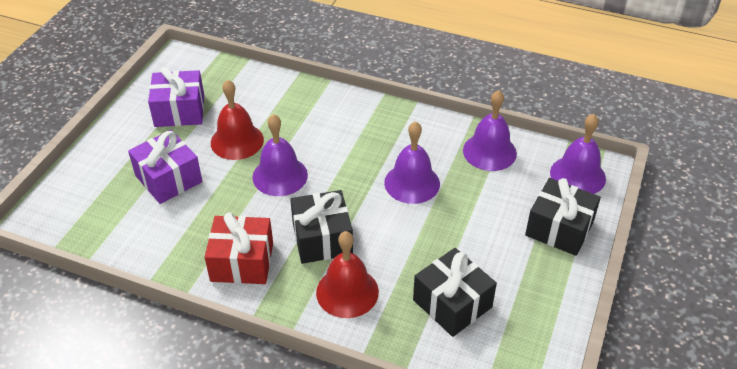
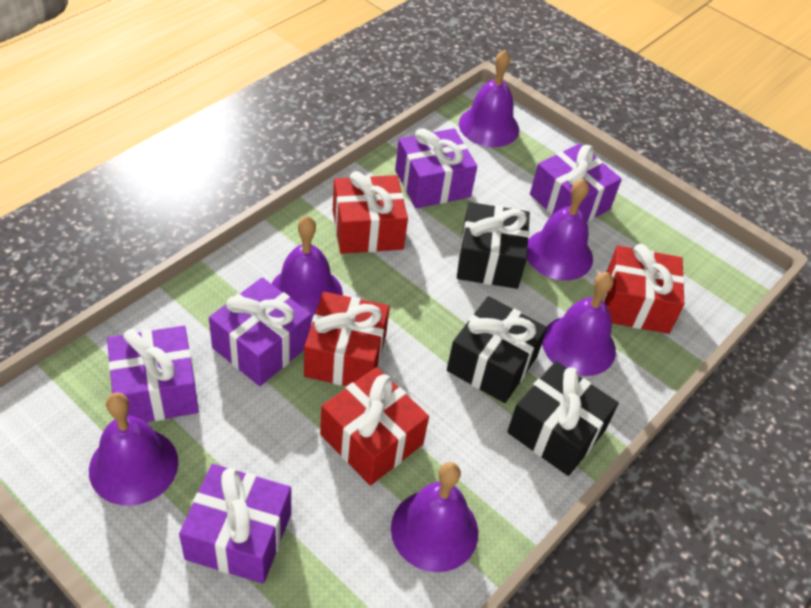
purple bell: [252,114,308,196] [384,121,440,204] [463,90,517,171] [550,114,606,194] = 4 -> [89,392,178,506] [271,216,343,322] [391,462,478,572] [459,50,519,147] [527,179,593,280] [542,272,616,376] = 6
purple gift: [128,130,202,204] [148,67,204,127] = 2 -> [107,326,199,422] [179,464,291,584] [209,277,311,386] [395,128,477,208] [530,144,622,222] = 5
red bell: [211,80,264,160] [316,231,379,318] = 2 -> none = 0
red gift: [205,212,273,284] = 1 -> [304,292,390,386] [320,367,429,485] [333,171,408,254] [604,244,685,334] = 4

